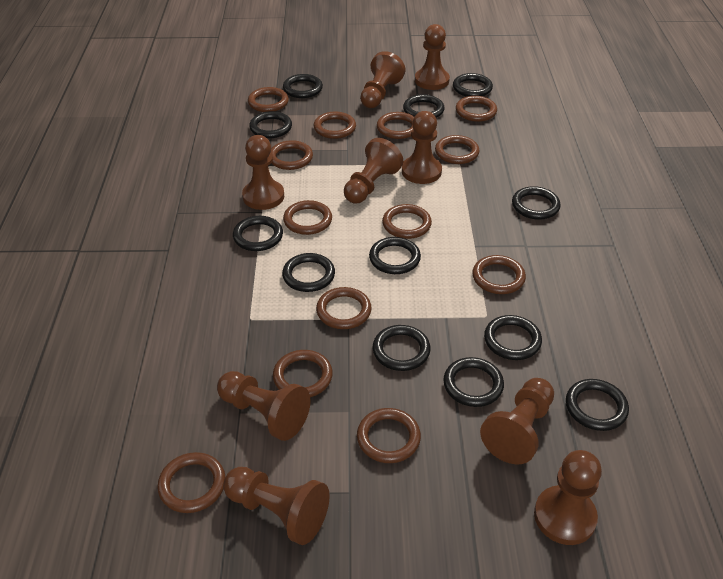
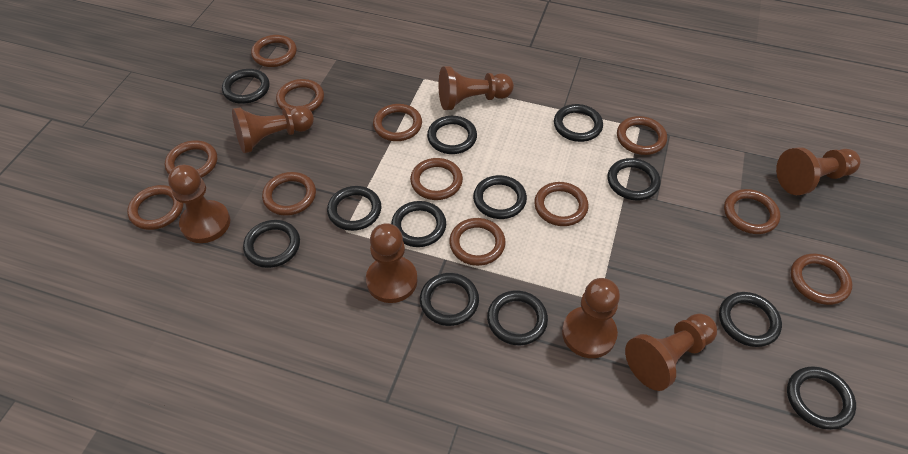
brown pawn: [217,371,311,441] [223,467,330,545] [242,135,284,210] [344,138,403,204] [360,51,405,108] [402,111,442,184] [415,24,450,90] [480,378,554,465] [534,450,602,545] = 9 -> [168,165,230,243] [232,106,314,153] [366,223,418,303] [439,66,514,110] [562,278,620,358] [625,313,717,391] [776,147,861,195] = 7
brown ring: [157,452,226,513] [248,87,289,112] [271,140,313,170] [273,350,333,397] [283,200,332,235] [314,112,356,139] [316,287,372,329] [357,408,421,463] [377,112,414,139] [382,204,432,239] [435,135,480,164] [456,96,497,122] [472,255,526,294] = 13 -> [127,185,184,230] [165,140,217,178] [251,35,297,67] [262,172,316,216] [276,79,324,112] [373,104,422,141] [410,158,463,200] [449,218,506,266] [534,182,588,226] [617,116,667,155] [724,189,780,234] [790,254,852,305] = 12

